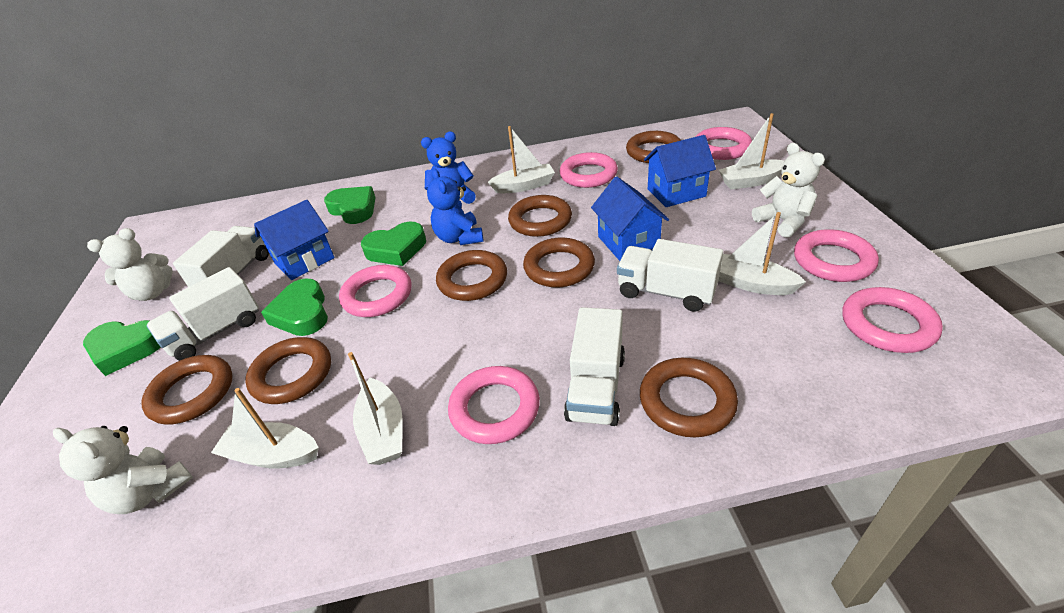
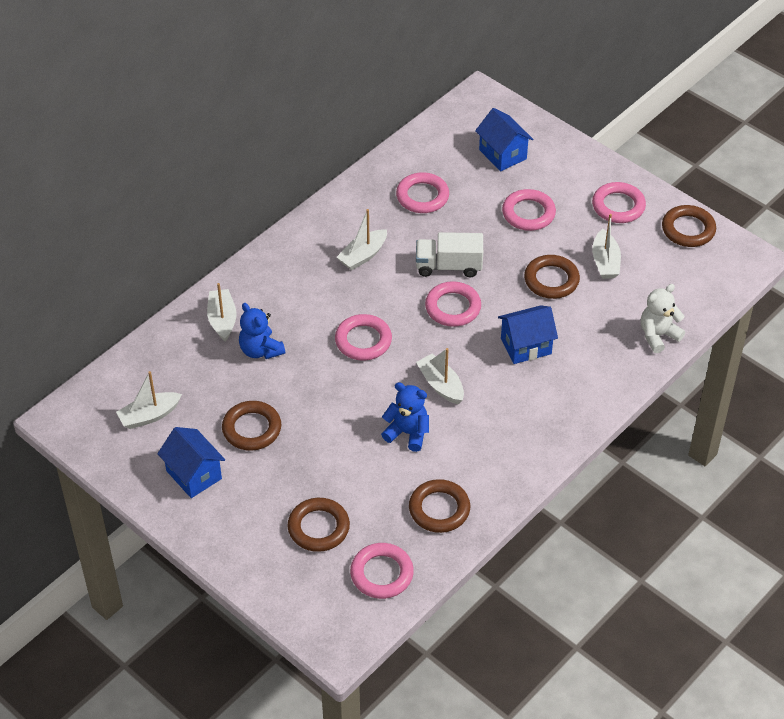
brown ring: [141,355,233,425] [245,337,331,404] [436,250,507,301] [508,195,572,237] [523,238,595,287] [626,131,681,163] [640,358,738,438] = 7 -> [222,401,281,451] [288,498,350,552] [409,479,470,533] [524,255,580,299] [662,205,716,247] = 5
green heart: [83,320,160,376] [261,278,328,336] [324,186,376,224] [361,221,426,266] = 4 -> none = 0
white teddy bear: [53,426,193,514] [87,228,173,301] [752,143,825,238] = 3 -> [641,284,685,353] = 1
white truck: [146,267,259,361] [173,226,269,287] [564,307,625,426] [617,239,723,312] = 4 -> [416,232,483,277] = 1

